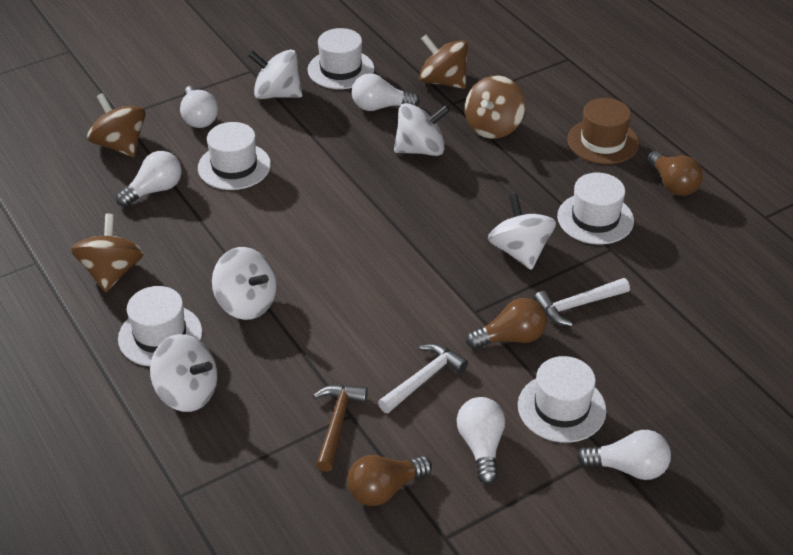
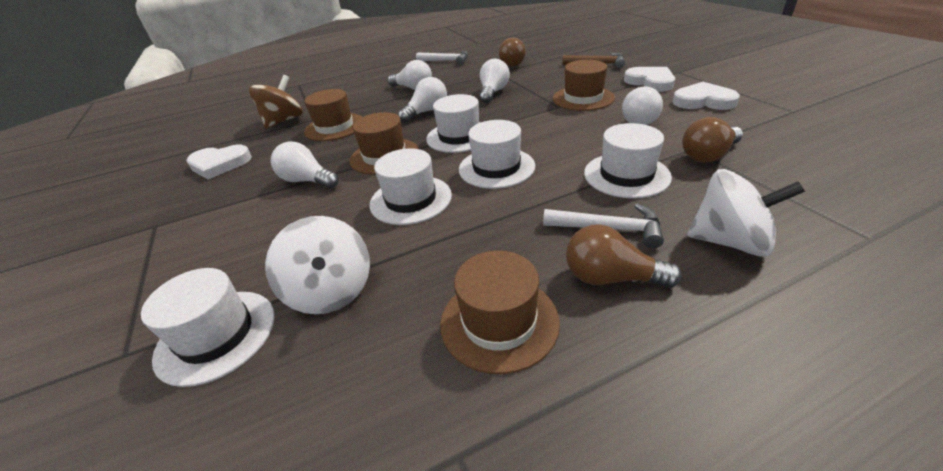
brown hat: [567,98,639,164] = 1 -> [304,89,362,141] [350,112,419,175] [440,251,560,374] [553,60,615,111] = 4
brown spinning top: [71,214,144,292] [87,93,146,157] [419,34,468,89] [465,75,525,139] = 4 -> [249,75,303,129] = 1
white heart: none = 0 -> [186,145,252,179] [624,67,675,92] [672,82,740,110] = 3
white spinning top: [150,334,217,412] [212,247,277,320] [248,50,302,99] [394,103,450,156] [488,194,556,270] = 5 -> [265,216,370,314] [687,169,805,257] = 2

